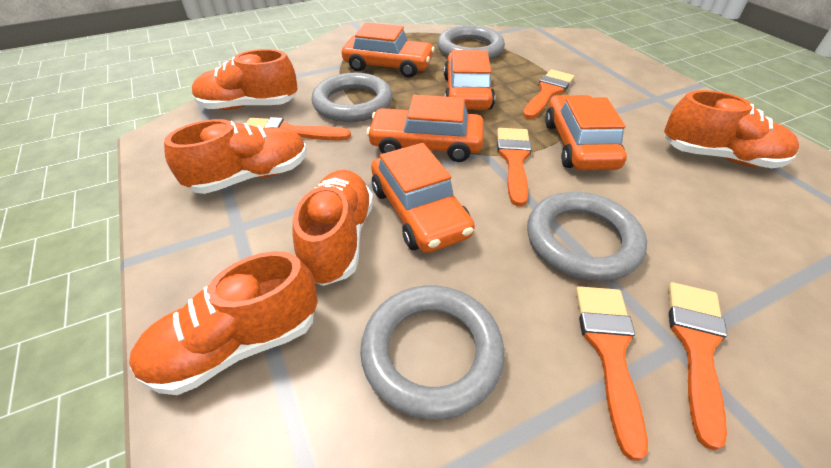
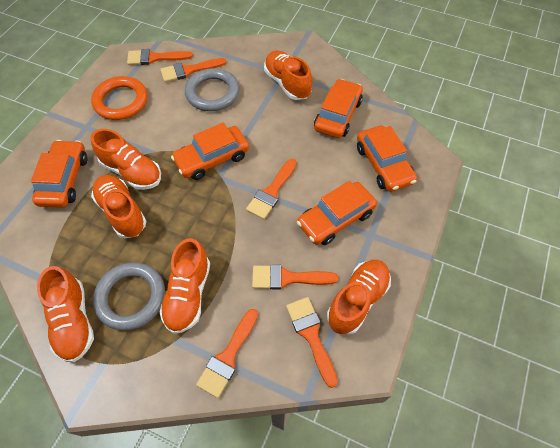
grey ring: [312,73,393,122] [360,286,505,420] [437,25,505,60] [527,192,647,281] = 4 -> [93,262,165,330] [185,68,240,111] = 2
orange brush: [246,117,351,140] [497,128,532,207] [523,69,574,119] [576,286,648,461] [668,282,727,451] = 5 -> [127,49,193,65] [160,58,226,82] [196,309,258,398] [246,159,297,220] [252,265,339,289] [286,297,338,388] = 6
orange ring: none = 0 -> [91,76,148,120] = 1
orange shoe: [129,251,318,395] [164,119,307,194] [192,49,298,110] [292,170,373,286] [664,90,799,168] = 5 -> [37,266,94,362] [91,129,161,190] [91,175,146,238] [160,238,210,334] [264,51,312,100] [327,260,391,334] = 6

